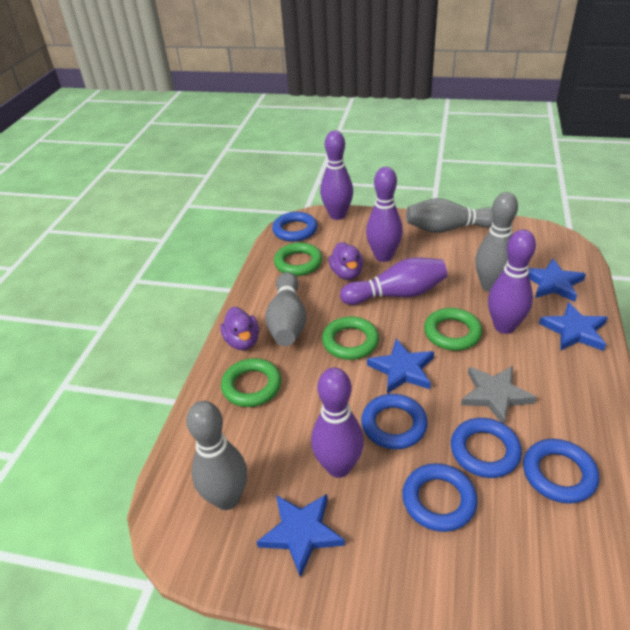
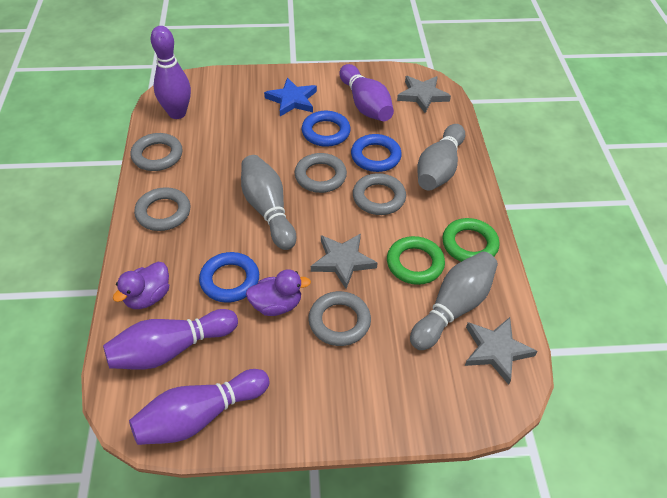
blue ring: [272,212,317,242] [361,394,428,449] [402,463,478,532] [451,418,522,478] [523,439,599,503] = 5 -> [199,252,259,303] [302,111,351,147] [351,134,402,172] = 3
blue star: [256,494,345,578] [367,339,434,394] [529,259,586,302] [539,302,608,351] = 4 -> [264,78,317,116] = 1
green ring: [221,358,281,407] [274,242,322,276] [322,316,379,360] [424,308,482,350] = 4 -> [387,236,445,285] [442,218,500,262] = 2
grey bowling pin: [186,401,247,510] [265,272,306,346] [406,198,493,233] [475,192,518,292] = 4 -> [241,155,296,250] [410,251,498,350] [417,124,465,190] = 3
grey ring: none = 0 -> [130,133,183,171] [134,187,190,231] [295,153,347,193] [309,291,371,346] [353,173,406,215] = 5
grey star: [461,366,537,424] = 1 -> [311,233,378,289] [397,76,451,113] [465,317,537,385] = 3
purple bowling pin: [311,368,364,478] [320,130,353,220] [340,257,447,305] [366,167,403,262] [488,230,536,334] = 5 -> [103,309,238,369] [129,369,270,445] [151,26,191,119] [339,64,394,121] = 4

